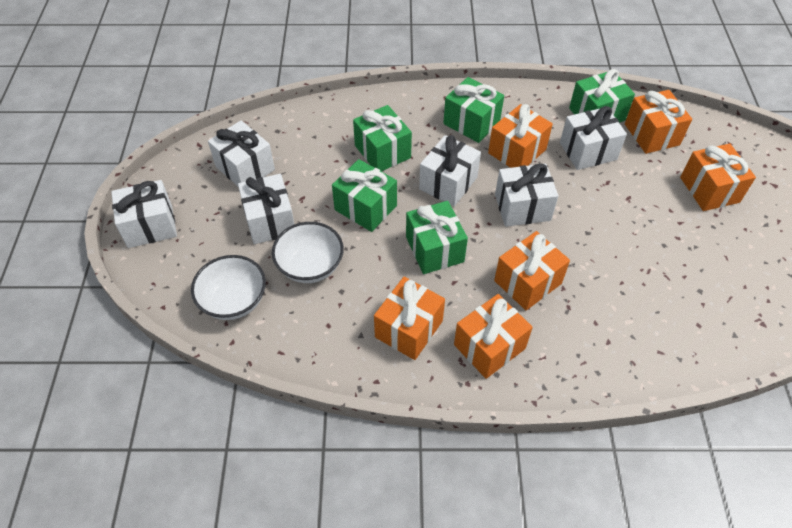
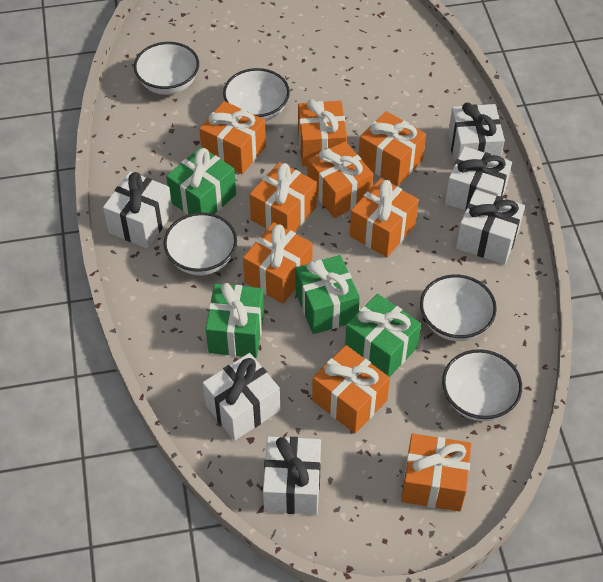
green gift: [332,159,397,232] [353,105,412,172] [406,201,468,274] [443,77,504,143] [569,69,635,123] = 5 -> [166,147,236,215] [206,283,264,358] [295,255,360,334] [345,294,421,377] = 4
orange gift: [374,277,445,360] [454,294,533,379] [488,104,553,168] [494,231,570,310] [625,90,692,154] [680,144,756,211] = 6 -> [199,101,266,174] [243,222,313,304] [249,162,317,232] [298,99,347,166] [308,141,373,218] [312,345,390,433] [350,178,419,257] [359,111,426,186] [401,434,472,512] = 9
white bowl: [191,255,266,320] [272,222,344,283] = 2 -> [134,42,199,95] [164,212,237,275] [223,68,290,122] [420,275,497,341] [442,349,522,421] = 5

